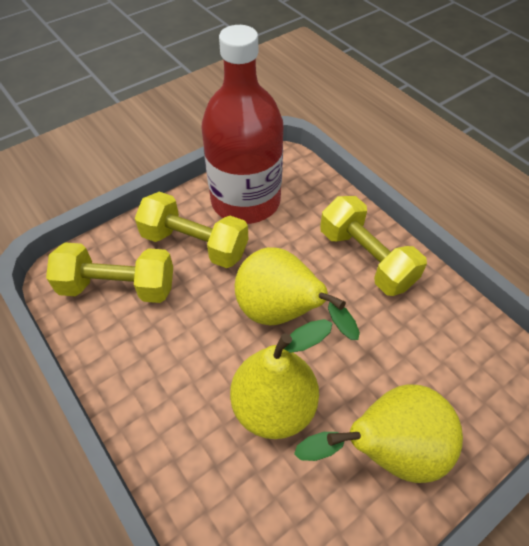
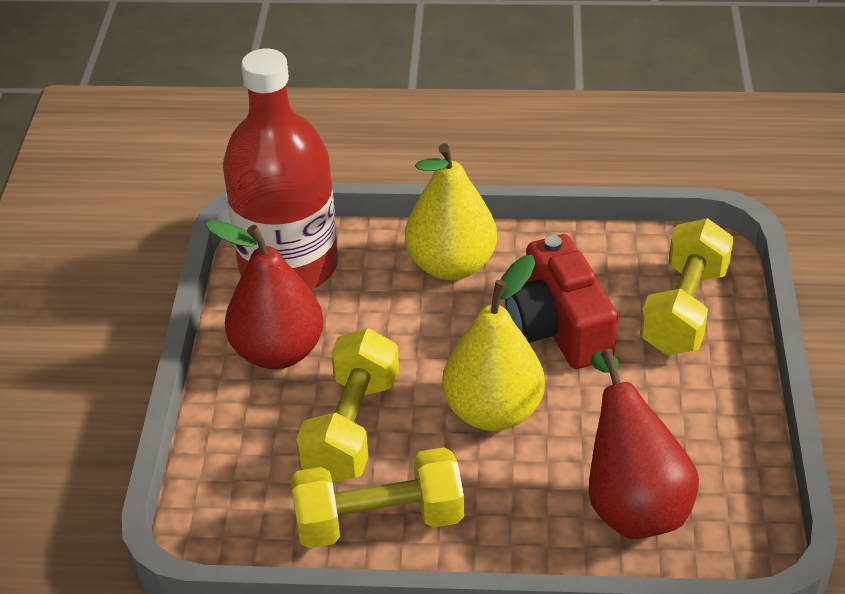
red camera: none = 0 -> [505,234,618,369] = 1
red pear: none = 0 -> [206,220,324,369] [589,349,699,539] = 2
yellow pear: [230,319,333,439] [235,247,360,340] [294,385,463,483] = 3 -> [405,143,497,280] [442,255,545,431] = 2

